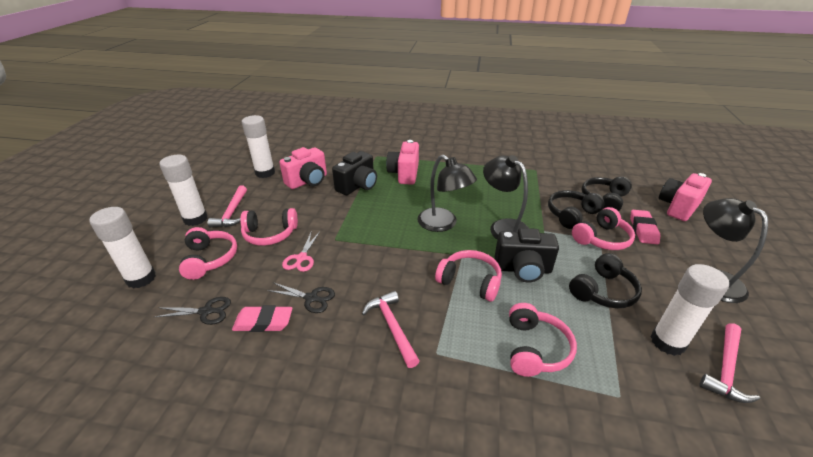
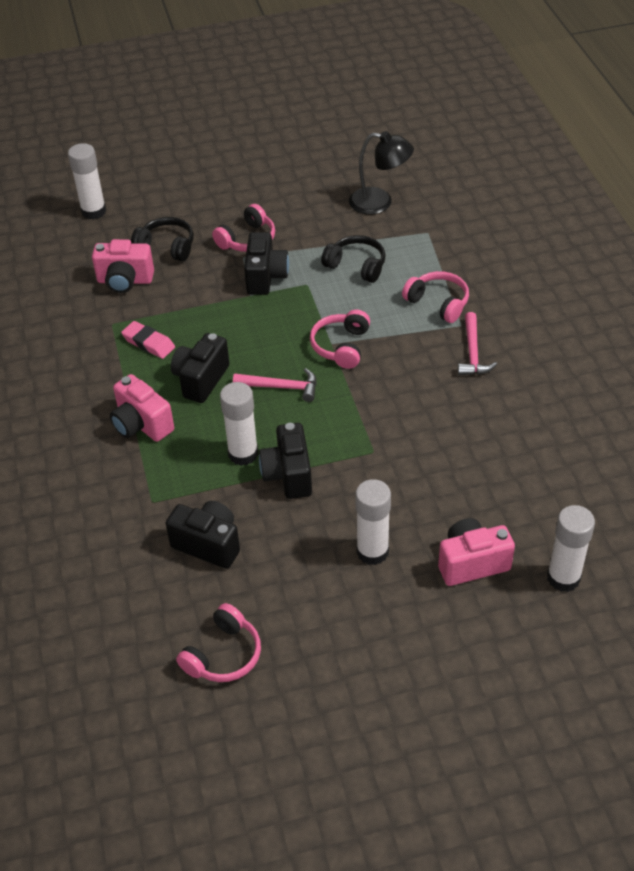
black camera: [332,151,377,195] [495,228,559,283] = 2 -> [166,501,240,569] [171,333,229,403] [244,232,289,295] [259,423,312,499] = 4
black headphones: [548,190,605,229] [569,253,642,308] [581,176,632,212] = 3 -> [131,217,194,262] [321,235,386,283] = 2
black lamp: [417,155,477,232] [483,155,529,240] [703,198,768,303] = 3 -> [349,131,414,215] = 1
black scissors: [155,297,231,325] [267,283,335,313] = 2 -> none = 0
pink eraser: [232,305,293,332] [630,210,660,244] = 2 -> [121,321,175,359] = 1
pink hammer: [208,185,247,228] [362,291,420,368] [700,323,760,403] = 3 -> [233,368,317,402] [458,312,497,375] = 2
pink headphones: [179,227,237,280] [240,208,298,246] [435,250,502,302] [509,303,577,377] [572,207,635,250] = 5 -> [176,603,261,682] [212,204,275,252] [310,310,370,369] [402,271,469,323] = 4
pink scissors: [282,231,320,272] = 1 -> none = 0

